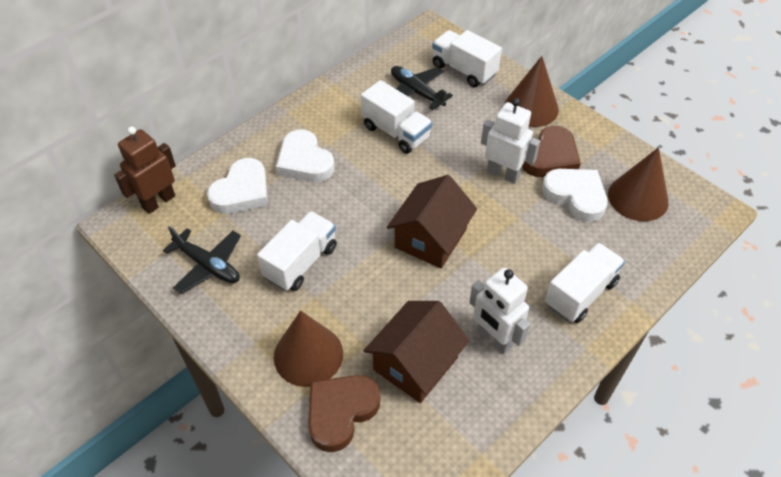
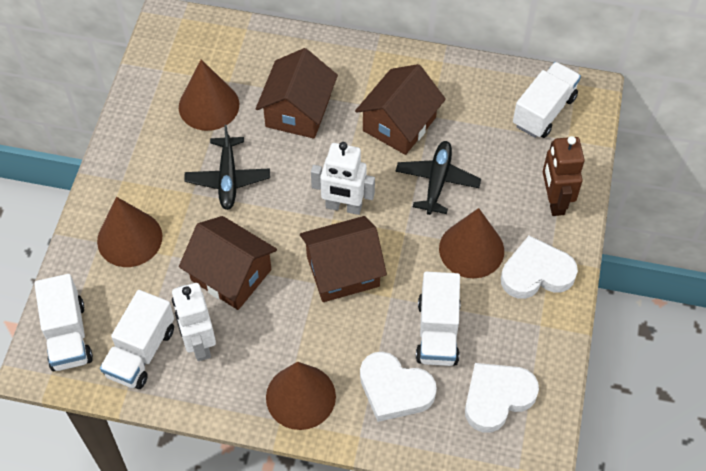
brown cone: [274,311,343,387] [505,56,559,127] [608,147,669,221] = 3 -> [97,197,162,267] [179,59,239,131] [266,362,336,430] [439,208,504,279] = 4
brown heart: [308,375,381,452] [522,126,581,177] = 2 -> none = 0
brown house: [364,301,469,403] [387,175,477,268] = 2 -> [179,216,277,310] [256,48,338,139] [300,216,387,302] [355,64,446,155] = 4

